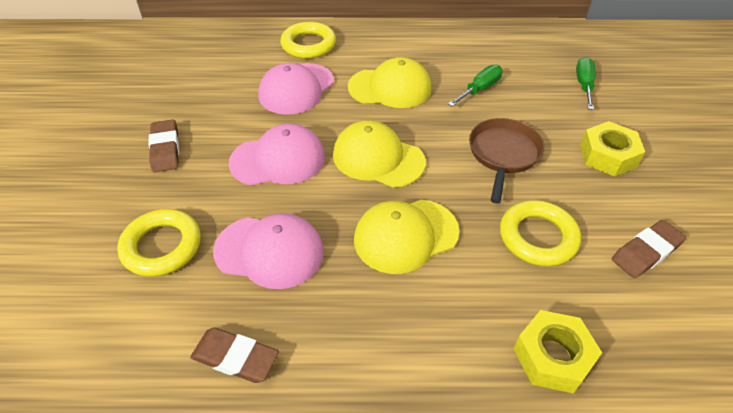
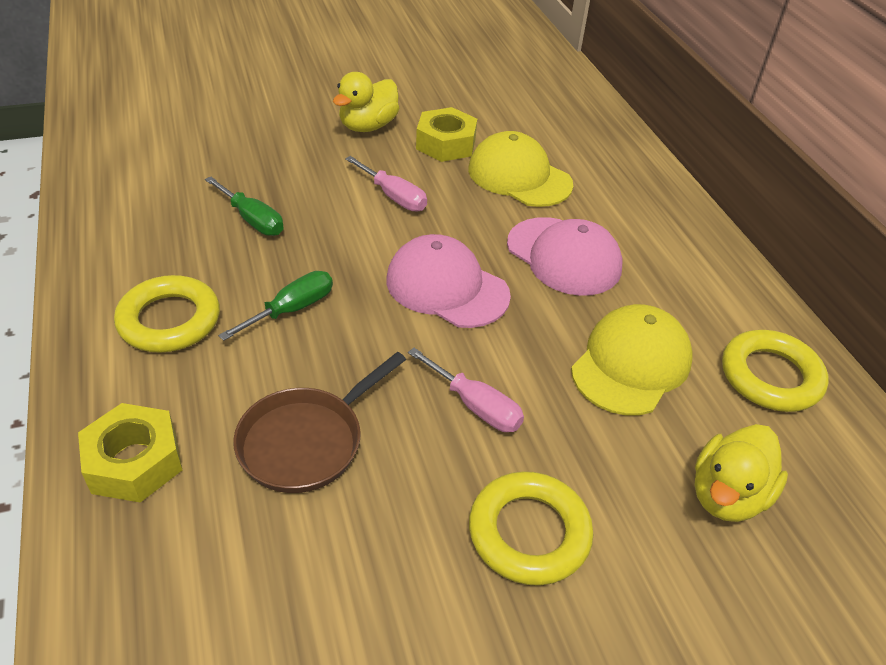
brown eraser: [148,119,179,172] [190,327,279,383] [612,220,686,278] = 3 -> none = 0
pink cap: [213,213,324,289] [228,123,325,185] [258,63,334,115] = 3 -> [386,234,511,328] [507,217,622,296] = 2
pink screwdriver: none = 0 -> [345,156,427,211] [408,348,524,432] = 2
yellow cap: [333,120,426,187] [348,57,432,108] [354,200,459,274] = 3 -> [468,131,573,207] [571,304,693,416] = 2
yellow duck: none = 0 -> [333,72,399,132] [694,424,788,522] = 2

